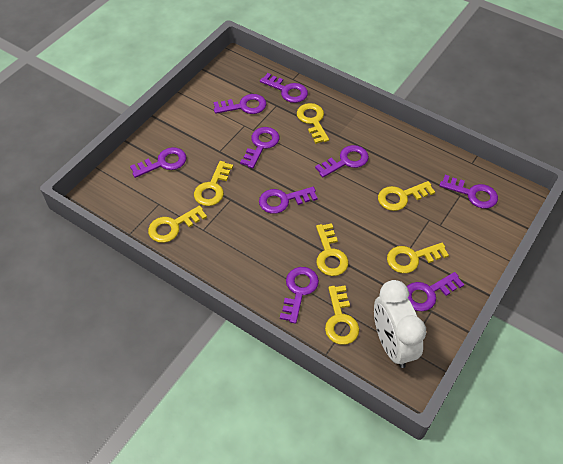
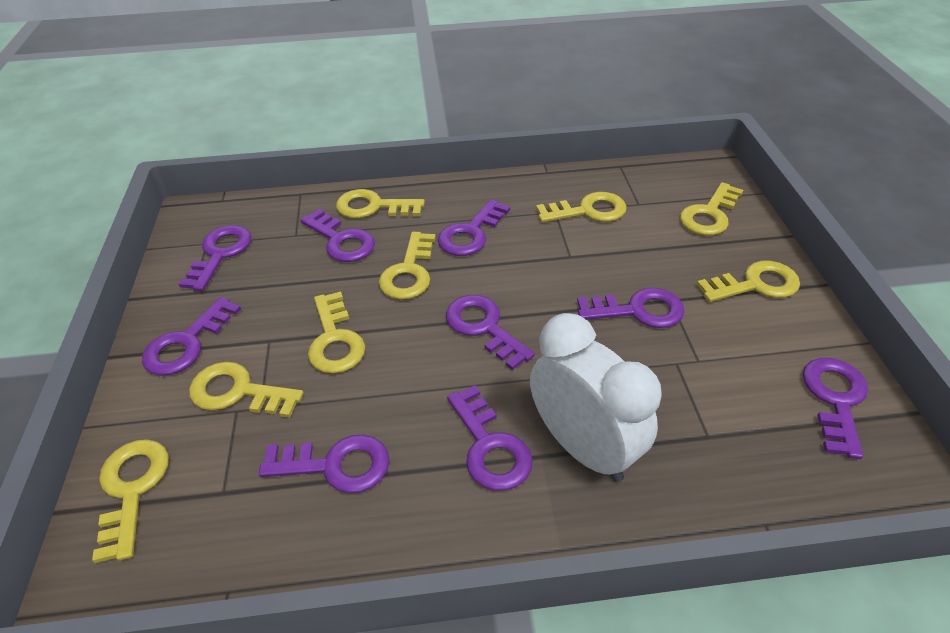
yellow key: [148,205,207,243] [194,161,233,206] [297,103,329,144] [316,223,348,276] [325,286,359,345] [378,181,435,211] [387,243,449,273] = 7 -> [92,439,169,563] [189,362,304,418] [308,291,365,374] [336,189,425,218] [379,232,436,300] [536,192,627,223] [680,182,743,235] [697,261,800,302] = 8

